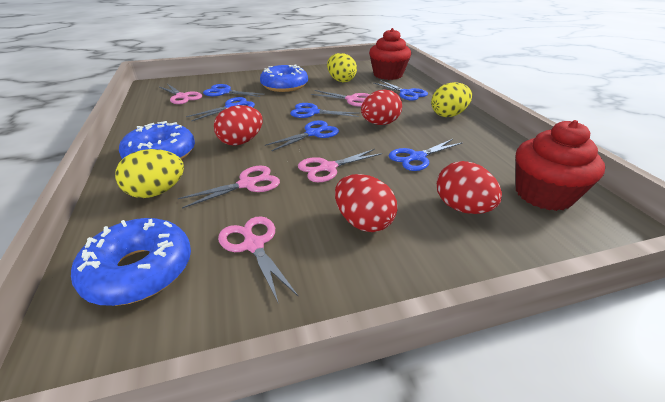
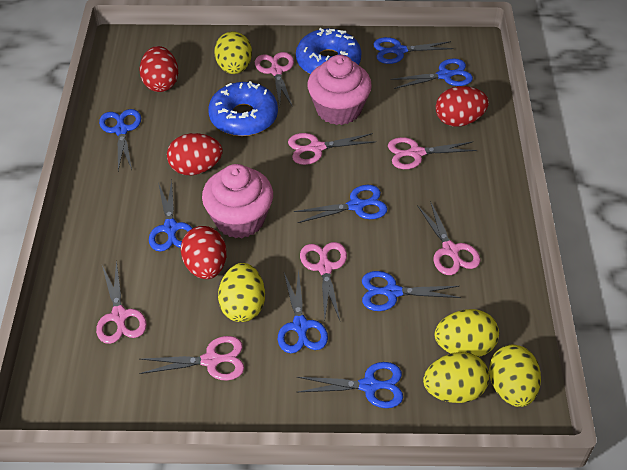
blue donut: [71,218,191,306] [119,121,195,160] [260,64,308,92] = 3 -> [208,81,278,136] [296,28,362,74] = 2
blue scissors: [186,97,255,121] [203,84,265,97] [265,120,339,151] [290,103,360,118] [374,80,428,101] [389,139,463,171] = 6 -> [99,109,141,171] [149,181,193,252] [278,269,328,353] [294,185,388,223] [297,362,403,408] [362,271,461,311] [373,37,454,64] [390,58,473,89] = 8
pink cupcake: none = 0 -> [202,164,273,238] [307,55,372,125] = 2
pink scissors: [160,84,202,104] [178,166,280,209] [218,216,298,304] [298,149,382,182] [311,90,370,107] = 5 -> [96,260,147,344] [139,336,244,381] [255,52,294,107] [288,133,376,165] [300,242,347,320] [388,137,477,169] [417,201,481,275] = 7
red cupcake: [369,28,411,80] [516,120,605,211] = 2 -> none = 0
yellow egg: [115,149,184,198] [327,53,357,82] [431,82,472,117] = 3 -> [214,31,252,74] [218,263,265,322] [423,352,489,403] [434,309,499,357] [489,345,541,407] = 5

